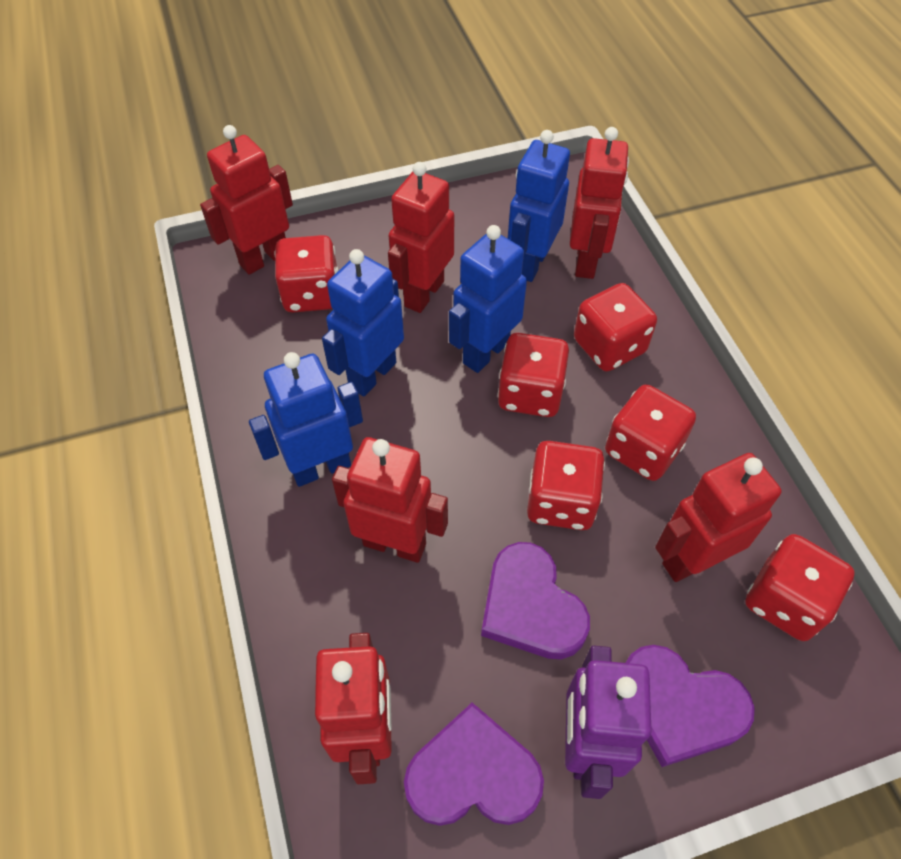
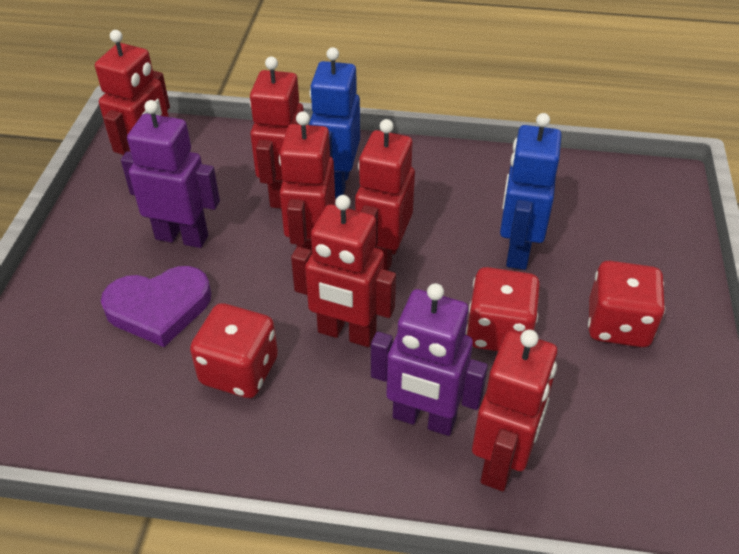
blue robot: [249,352,363,487] [322,249,404,396] [449,225,527,373] [508,130,570,282] = 4 -> [309,47,360,199] [500,113,562,270] = 2
purple heart: [404,703,544,826] [481,542,590,659] [626,645,755,767] = 3 -> [101,266,211,347] = 1
purple robot: [565,646,651,799] = 1 -> [121,100,220,248] [371,283,488,436] = 2
red dice: [274,235,339,313] [497,333,569,417] [527,441,605,530] [574,283,657,371] [605,384,696,481] [745,534,855,641] = 6 -> [190,303,278,398] [466,267,540,351] [588,261,665,347] = 3

